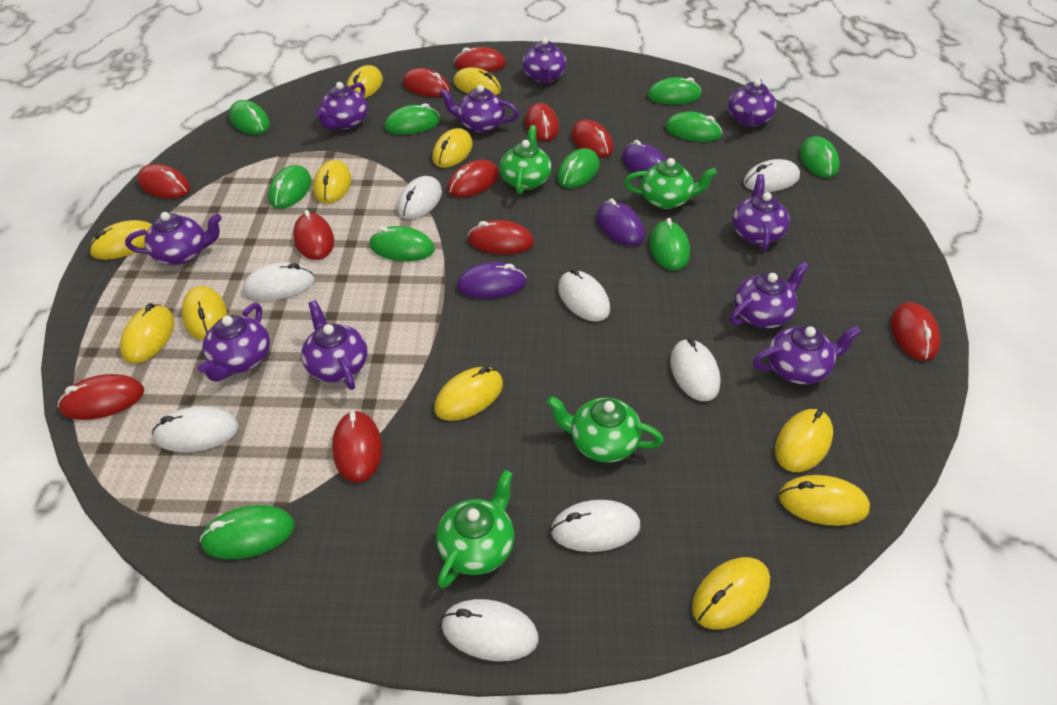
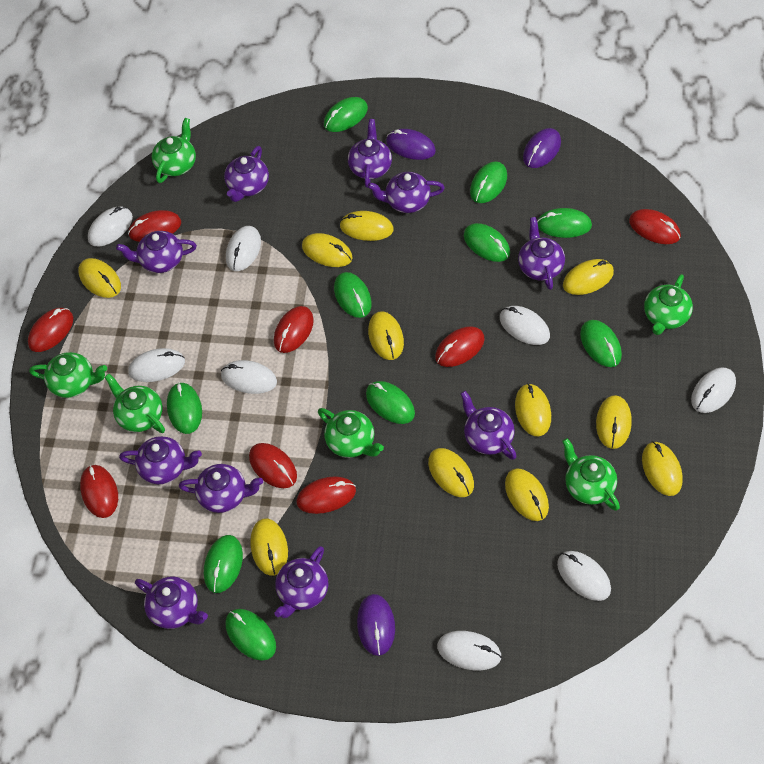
green teapot: [436,470,514,588] [500,125,552,194] [547,396,664,462] [624,158,717,209] = 4 -> [29,352,107,398] [105,374,165,433] [152,118,196,183] [318,408,384,458] [562,438,620,511] [644,274,693,335] = 6
red mouse: [58,374,144,420] [137,164,191,199] [293,210,334,260] [332,410,382,483] [403,68,450,97] [447,160,499,198] [454,47,506,72] [468,220,534,254] [525,103,559,141] [571,119,613,157] [891,302,941,361] = 11 -> [28,308,73,352] [80,465,118,518] [128,210,181,242] [249,443,297,488] [274,306,314,353] [296,476,356,514] [435,326,485,367] [629,209,681,244] = 8

